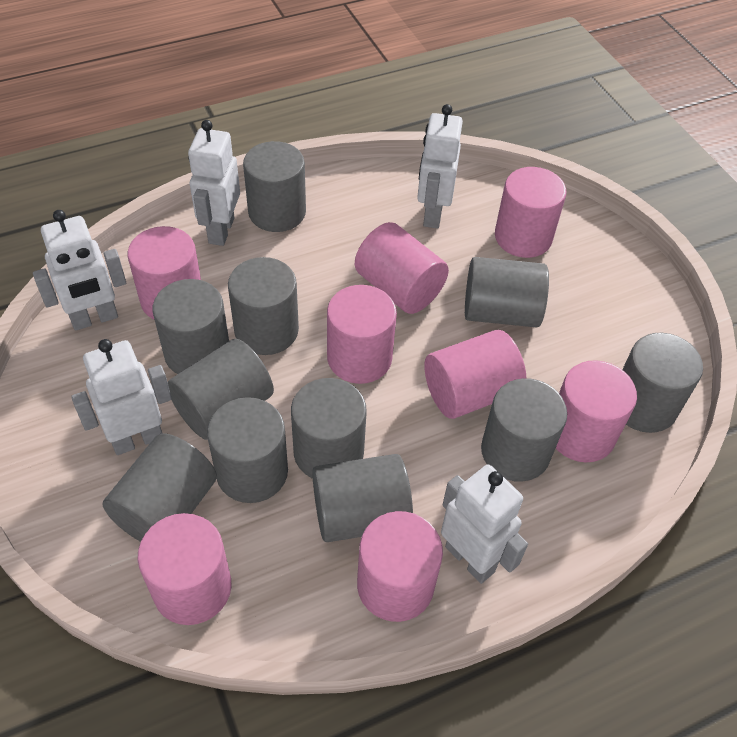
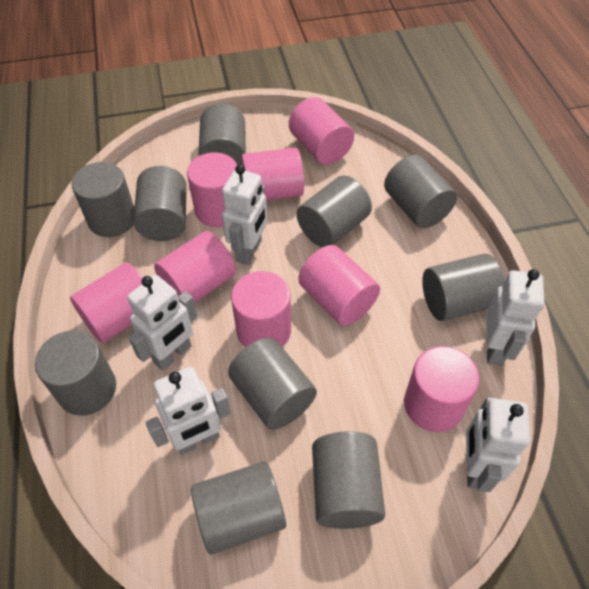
grey cylinder: [102,433,217,542] [153,279,229,374] [168,339,274,440] [207,397,288,503] [228,257,299,355] [243,141,306,232] [291,378,367,479] [312,454,413,542] [465,257,549,327] [481,378,567,482] [622,333,703,433] = 11 -> [35,331,116,416] [72,162,134,237] [133,166,187,241] [191,461,286,555] [199,104,246,165] [228,337,317,430] [297,175,372,248] [312,431,385,529] [384,155,457,228] [422,254,505,321] = 10

